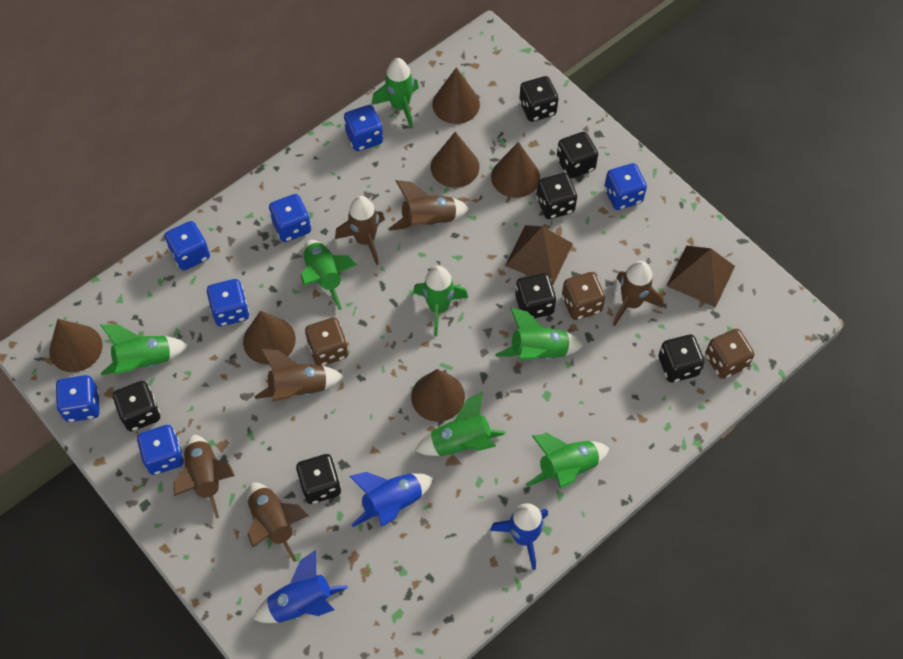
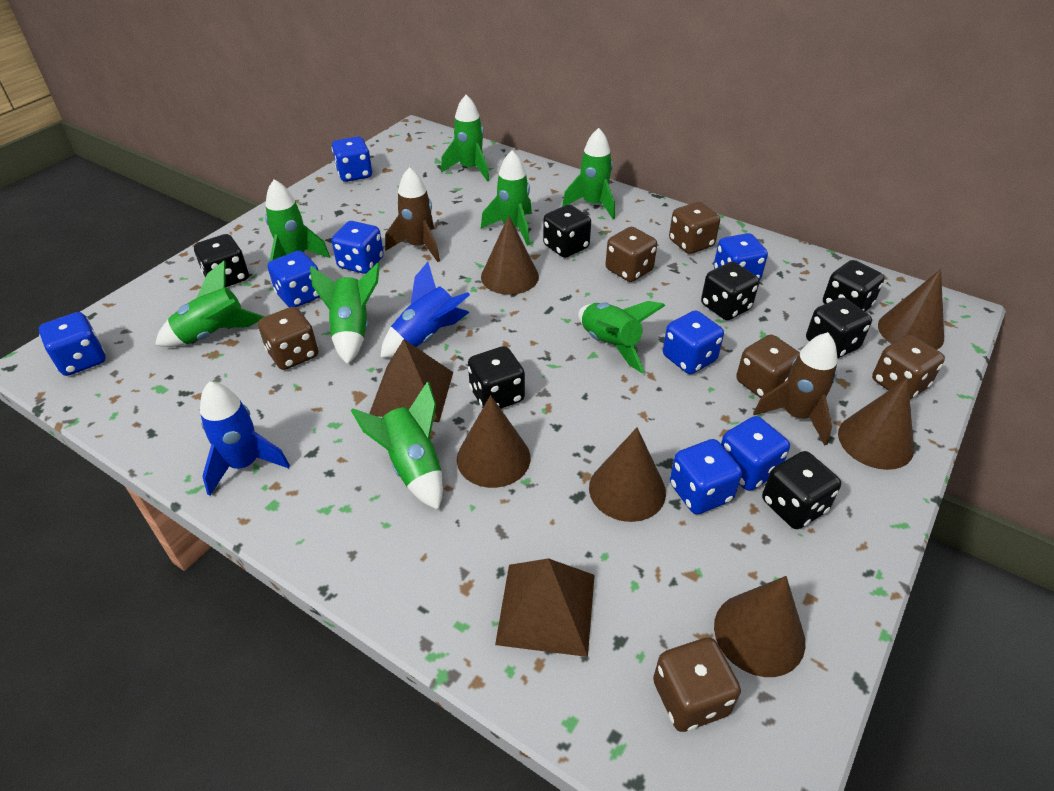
blue dice: [56,375,100,422] [137,425,184,475] [165,221,210,270] [207,279,249,326] [269,194,311,242] [344,105,383,151] [604,163,647,210] = 7 -> [39,312,106,376] [268,251,320,307] [332,136,372,182] [332,221,384,274] [663,310,724,374] [670,439,742,514] [714,233,768,281] [721,416,790,491] = 8
blue rocket: [253,550,348,623] [349,472,433,527] [490,503,548,570] = 3 -> [200,381,290,496] [380,262,470,358] = 2
brown dice: [305,317,348,366] [562,272,605,320] [705,329,754,379] = 3 -> [258,307,318,370] [605,227,657,282] [653,637,741,732] [669,202,720,254] [736,335,800,398] [872,335,945,399] = 6
brown rocket: [174,435,235,518] [247,482,309,562] [255,349,344,401] [335,196,385,265] [388,180,470,231] [613,261,663,326] = 6 -> [385,167,440,262] [753,332,838,446] = 2
green rocket: [100,324,188,375] [301,240,357,310] [372,58,419,128] [413,266,468,336] [415,391,506,456] [495,308,584,360] [526,434,609,488] = 7 -> [155,261,265,347] [265,179,330,261] [310,262,380,365] [351,381,443,510] [441,95,489,181] [481,150,532,246] [562,128,615,219] [578,301,665,373] = 8

